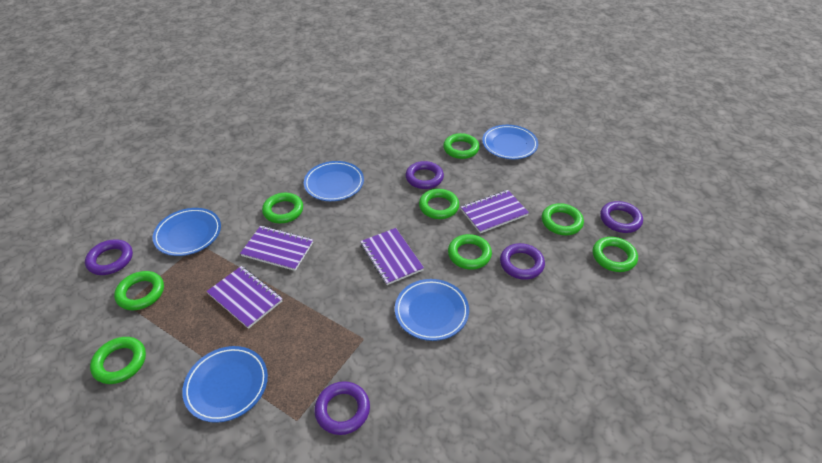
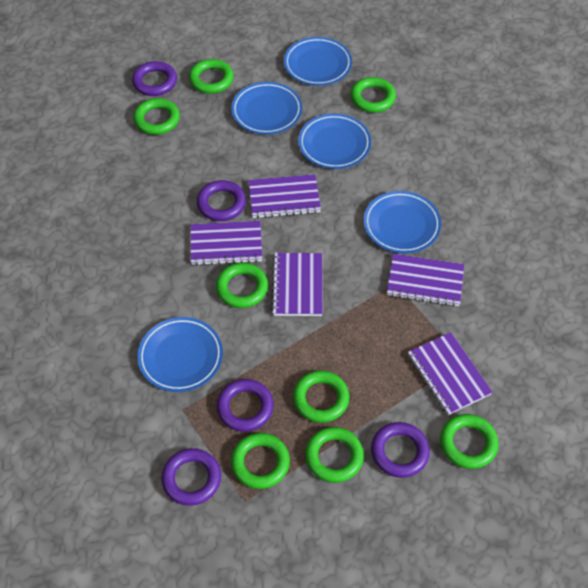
purple notebook: [206,266,282,329] [240,226,313,271] [360,228,424,285] [461,190,529,233] = 4 -> [191,221,262,266] [248,174,321,218] [271,253,323,316] [387,254,464,307] [408,332,493,415] = 5

